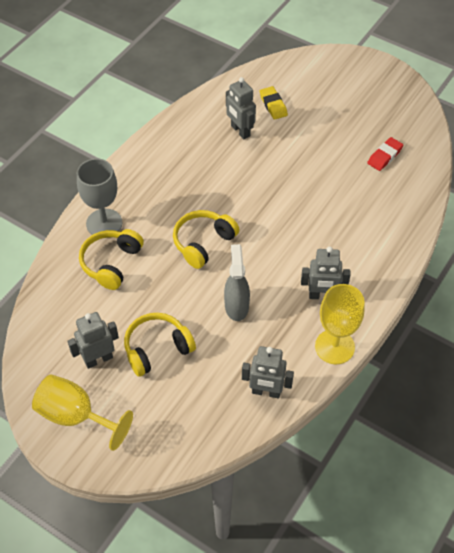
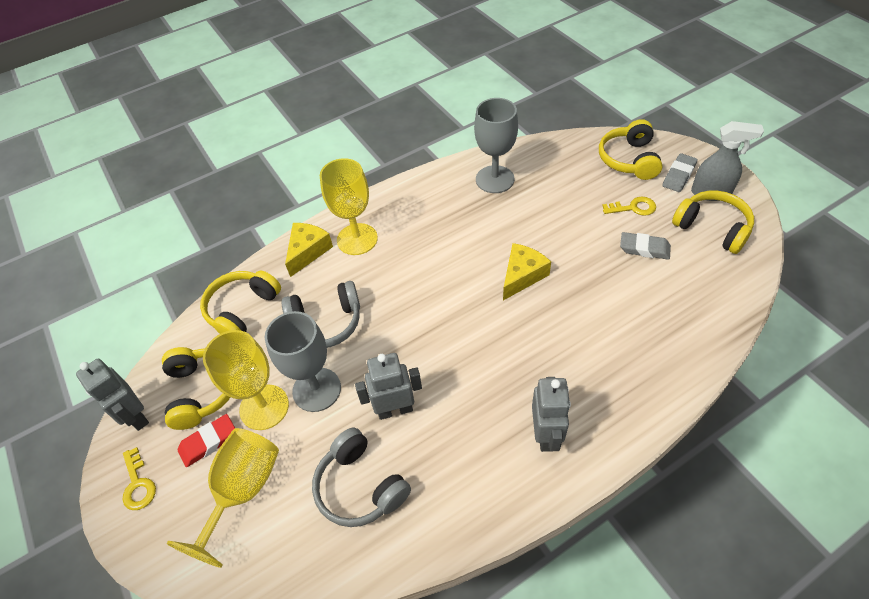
grey eraser: none = 0 -> [620,232,671,260] [662,153,698,192] = 2
grey goblet: [77,158,122,238] = 1 -> [265,311,341,412] [474,98,518,193] = 2
grey headphones: none = 0 -> [282,281,360,348] [312,427,411,527] = 2
grey robot: [68,312,119,369] [226,77,256,139] [242,346,294,398] [301,247,351,299] = 4 -> [76,358,149,431] [355,353,422,420] [532,377,571,452] = 3
yellow cheese: none = 0 -> [285,223,333,277] [503,243,551,300] = 2
yellow eraser: [260,86,288,120] = 1 -> none = 0
yellow goblet: [32,375,133,451] [315,284,365,364] = 2 -> [167,428,279,568] [203,330,289,430] [320,158,378,255] = 3
yellow headphones: [79,229,144,290] [124,313,196,377] [173,210,239,269] = 3 -> [162,347,230,430] [200,270,281,334] [599,119,663,180] [672,190,754,254] = 4
yellow key: none = 0 -> [123,447,156,510] [602,196,656,216] = 2

